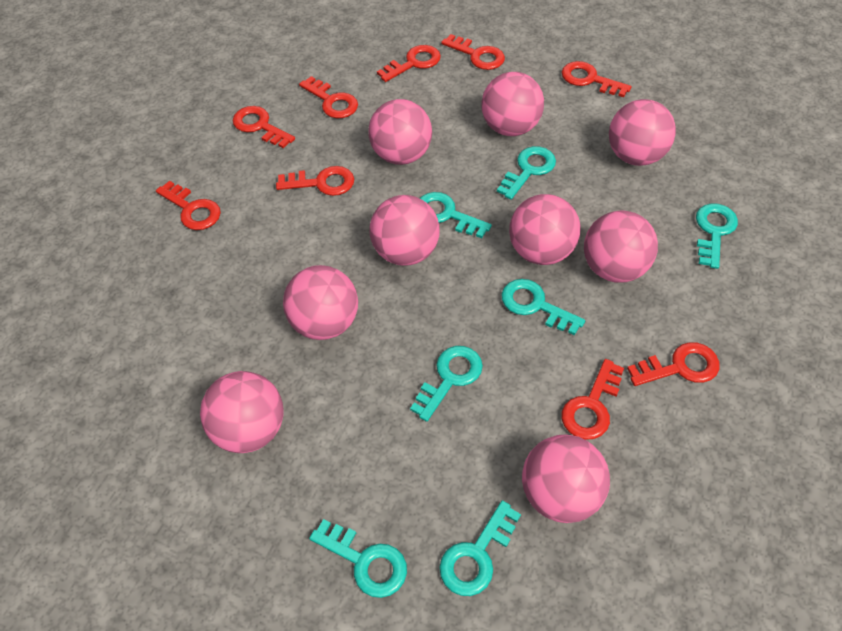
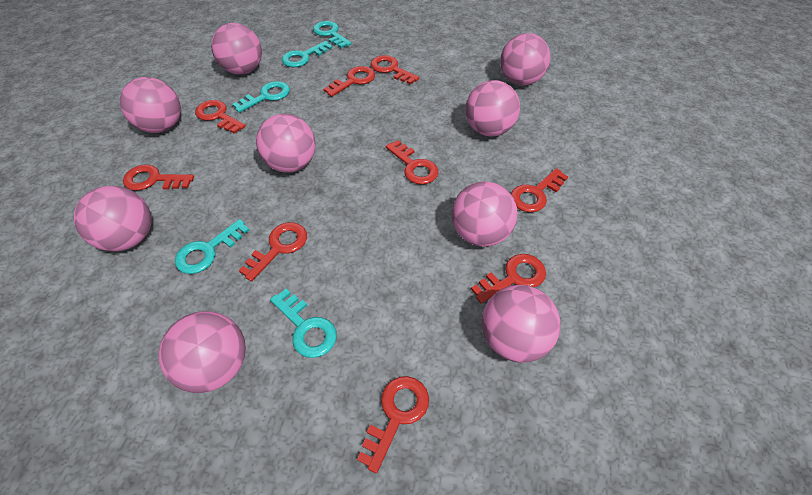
turquoise key: [309,519,407,598] [410,346,483,422] [420,192,492,238] [439,500,521,596] [497,146,556,200] [502,279,585,336] [696,203,738,269] = 7 -> [175,219,249,274] [232,81,290,113] [270,289,337,358] [282,41,333,67] [313,21,351,48] = 5

